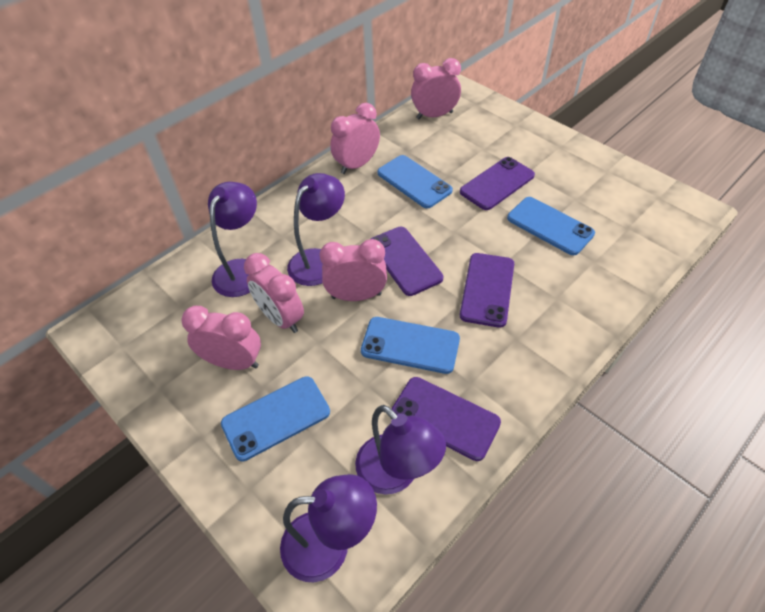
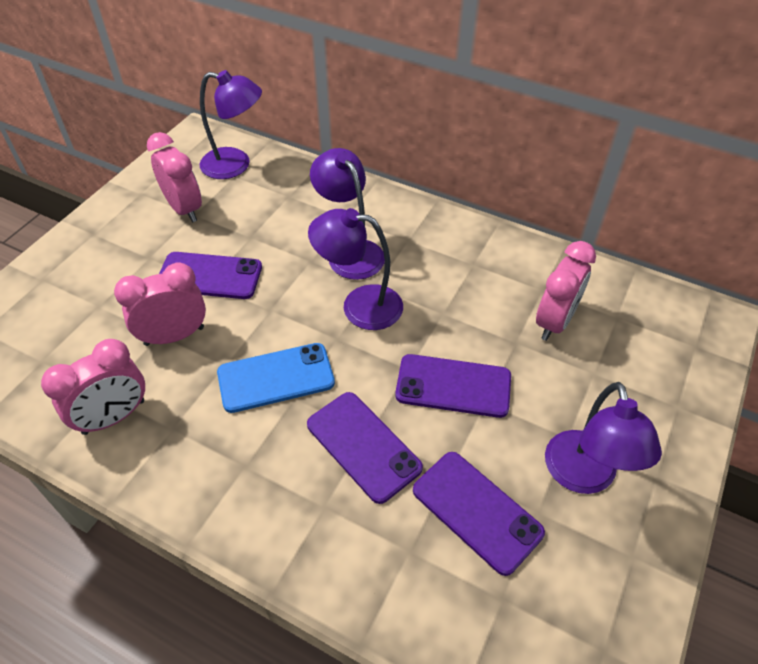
blue phone: [221,376,330,461] [361,317,460,374] [377,155,453,208] [507,197,595,255] = 4 -> [217,343,335,413] = 1
pink clock: [181,306,261,370] [244,253,304,333] [320,239,387,301] [330,103,380,174] [411,58,461,119] = 5 -> [41,339,145,435] [114,263,206,346] [147,132,202,222] [536,241,596,341] = 4

